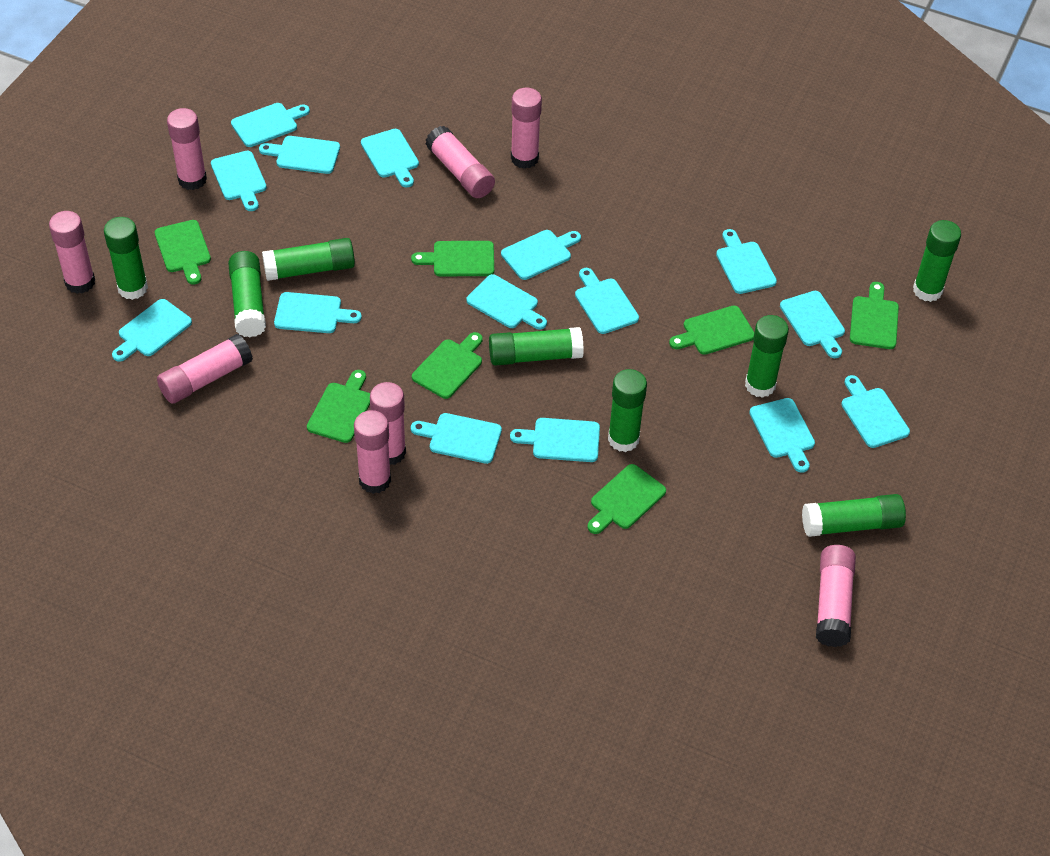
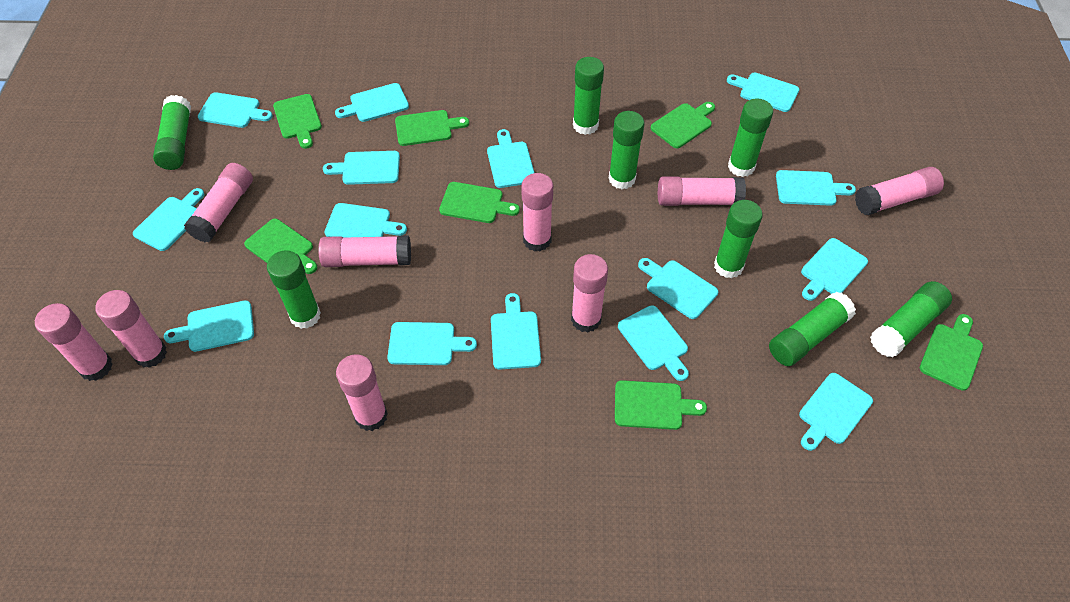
pink glue stick: [49,211,95,294] [157,334,253,404] [167,108,207,190] [354,410,391,494] [370,382,406,465] [426,126,495,198] [511,88,542,169] [816,545,856,647] = 8 -> [35,303,113,381] [96,290,167,368] [184,163,253,242] [318,235,411,267] [336,354,388,431] [521,173,553,252] [571,254,608,333] [658,176,746,206] [855,167,944,215] = 9

